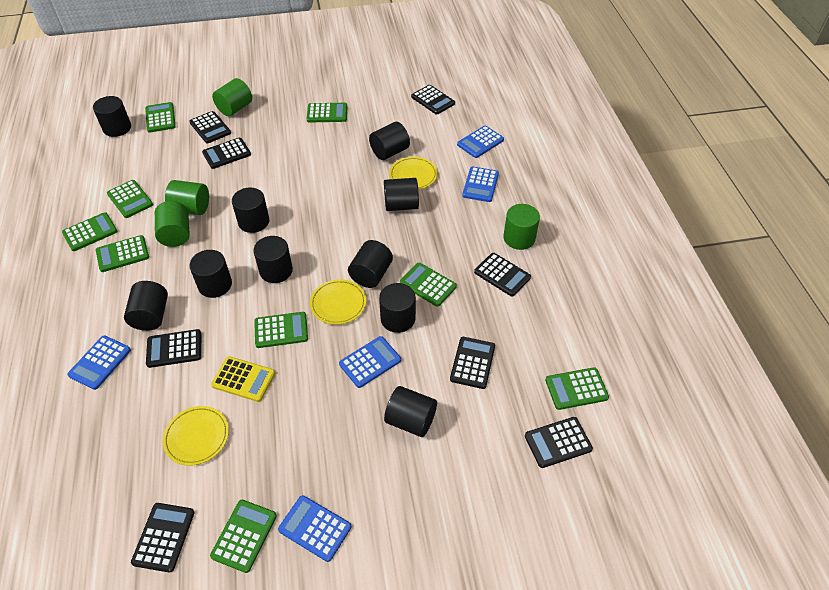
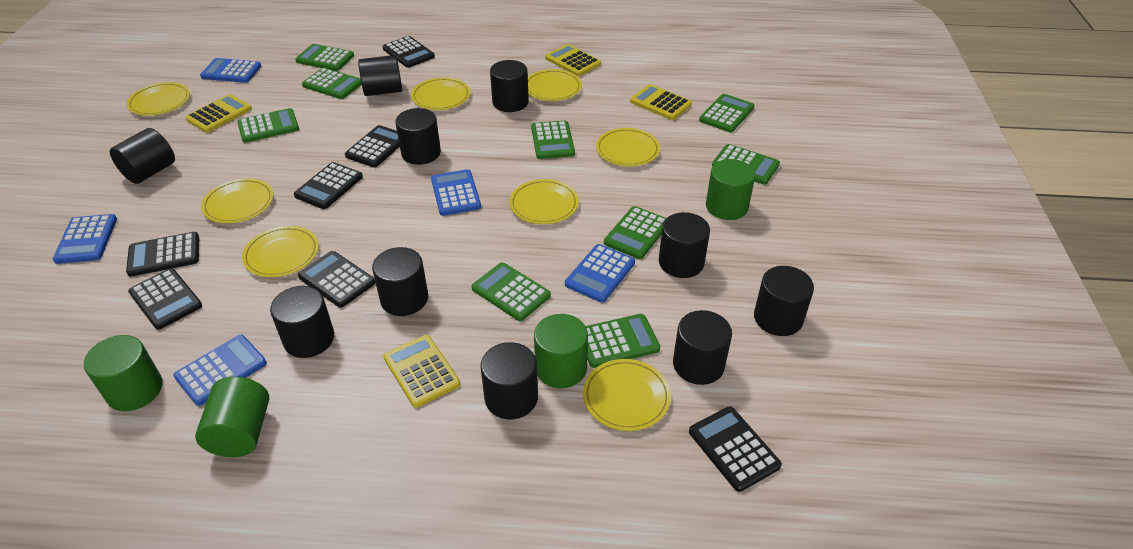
black calculator: [131,503,195,573] [146,329,201,368] [189,111,231,143] [202,138,251,169] [411,85,455,114] [450,337,495,389] [474,253,531,297] [525,417,593,468] = 8 -> [126,232,199,277] [128,268,202,330] [294,162,363,209] [298,251,375,308] [345,125,400,167] [383,36,435,68] [689,406,782,492] = 7
yellow calculator: [211,356,275,402] = 1 -> [185,94,252,133] [383,335,460,408] [545,44,601,76] [630,84,692,120] = 4
yellow plate: [163,406,229,466] [310,279,366,325] [389,157,438,190] = 3 -> [127,82,190,116] [201,178,273,223] [242,226,319,277] [411,77,470,110] [509,179,579,224] [528,69,582,101] [583,359,671,431] [596,128,660,166] = 8

